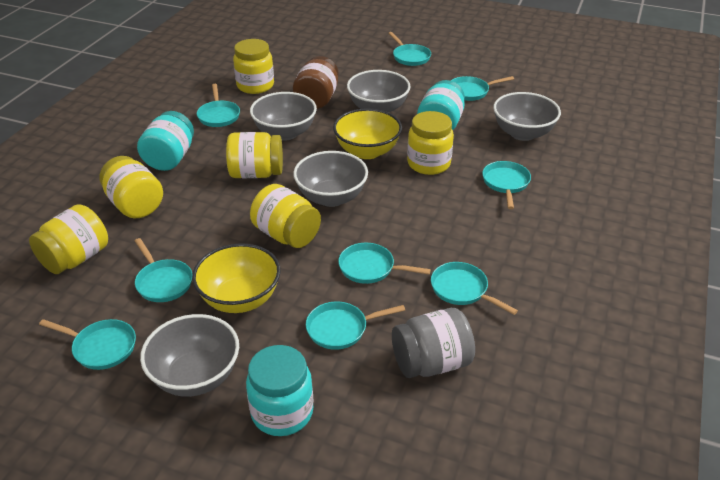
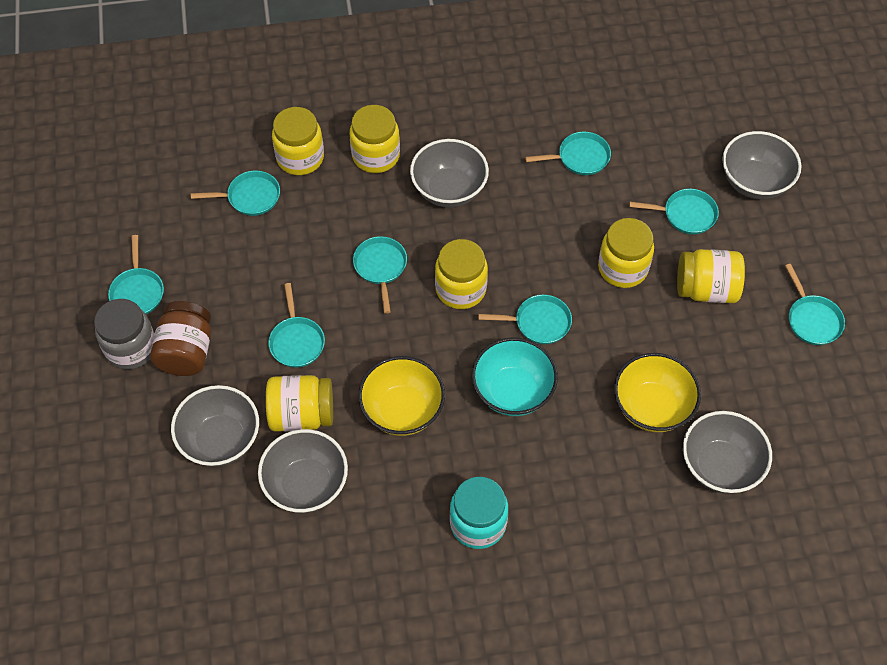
turquoise bowl: none = 0 -> [472,337,558,416] = 1
turquoise jar: [137,111,194,171] [246,345,314,436] [417,80,465,130] = 3 -> [450,477,508,549] = 1
turquoise pan: [39,319,136,370] [135,238,192,302] [197,84,240,127] [306,302,405,350] [338,243,431,284] [388,32,431,66] [431,262,518,315] [451,76,514,101] [482,161,531,209] = 9 -> [108,235,164,314] [191,171,280,216] [268,283,325,368] [353,236,407,314] [478,295,572,344] [525,132,611,175] [629,189,719,234] [785,264,845,345] = 8

